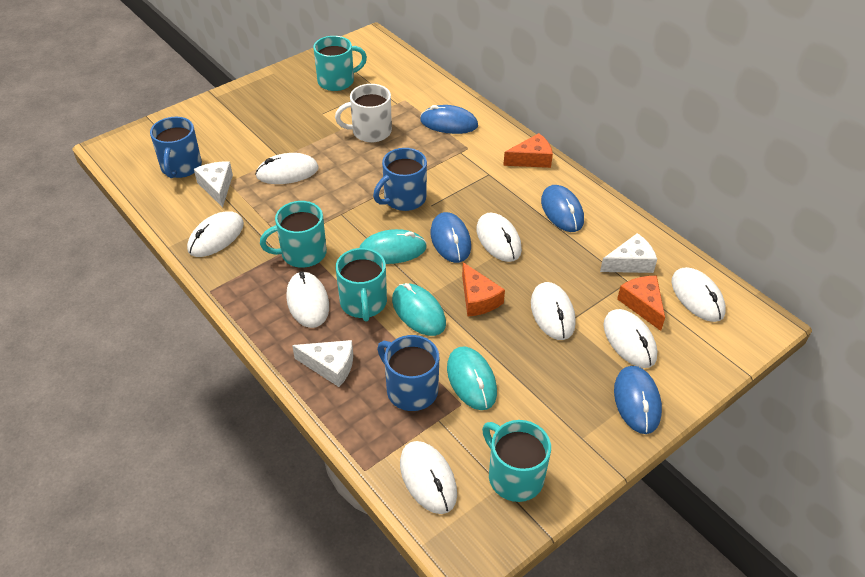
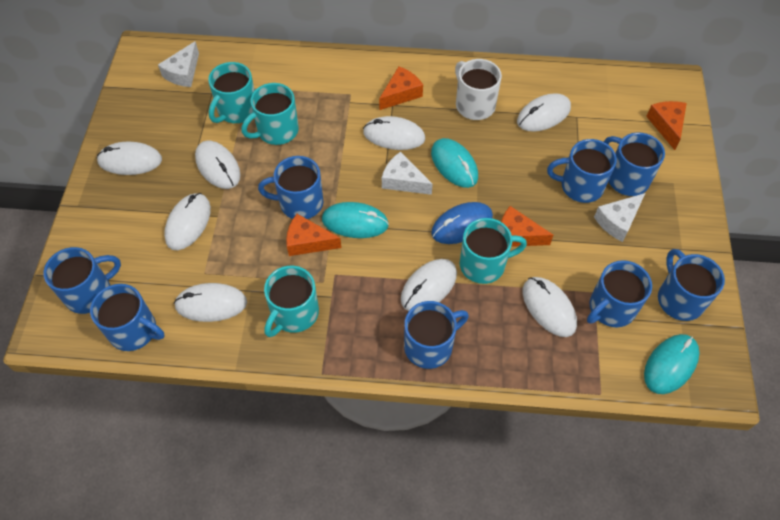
blue mouse: [420,105,478,134] [431,212,471,263] [541,185,584,232] [614,366,662,434] = 4 -> [431,202,493,244] = 1
blue mug: [150,117,202,178] [373,148,427,211] [377,335,439,411] = 3 -> [43,247,121,314] [90,284,165,351] [258,156,323,219] [404,301,469,369] [547,139,617,203] [587,260,652,327] [604,132,665,196] [658,249,725,321] = 8
orange cheese: [462,262,505,317] [503,133,553,168] [617,276,665,331] = 3 -> [286,214,341,256] [379,66,423,110] [501,206,553,247] [646,101,687,150] = 4

